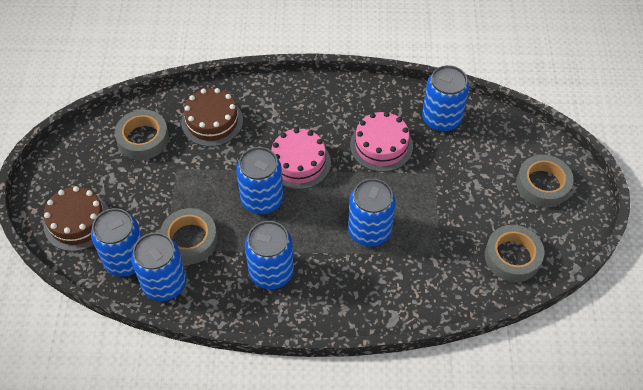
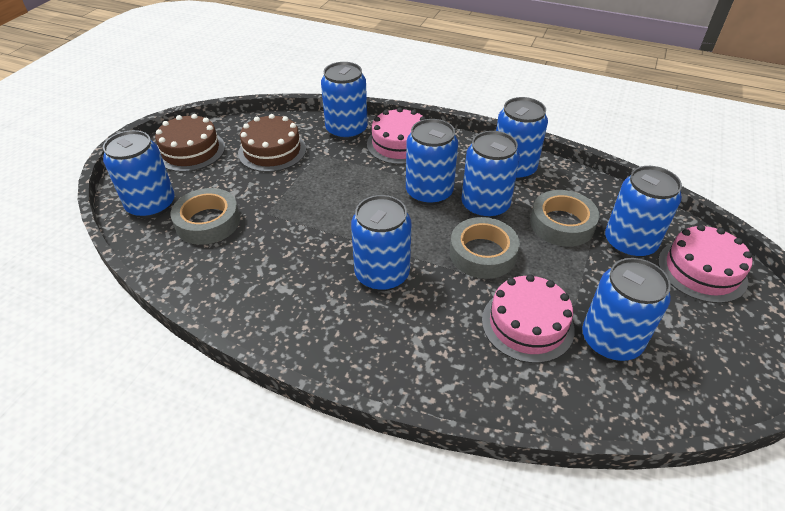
blue can: [91,208,142,277] [131,232,187,301] [236,147,283,214] [245,221,294,289] [348,178,396,246] [422,65,469,132] = 6 -> [103,130,175,219] [321,62,368,140] [351,195,411,291] [406,119,458,205] [462,131,520,218] [496,97,548,181] [582,258,671,361] [605,166,682,258] = 8
grey tape: [115,110,169,160] [160,208,218,265] [485,225,544,282] [516,154,574,208] = 4 -> [170,188,240,245] [450,217,520,279] [530,190,599,247] = 3
pink cake: [271,128,331,189] [350,112,413,172] = 2 -> [367,107,426,165] [482,274,575,363] [658,225,753,303] = 3

